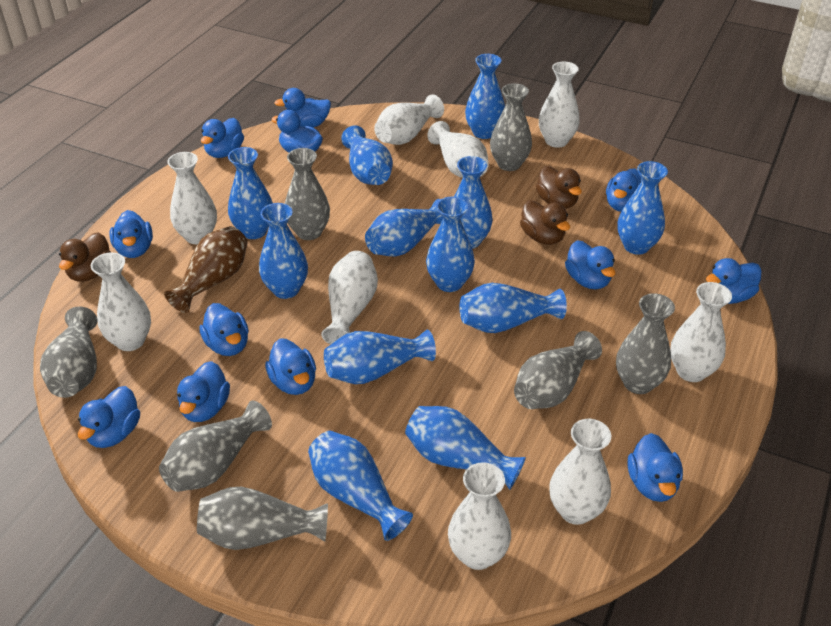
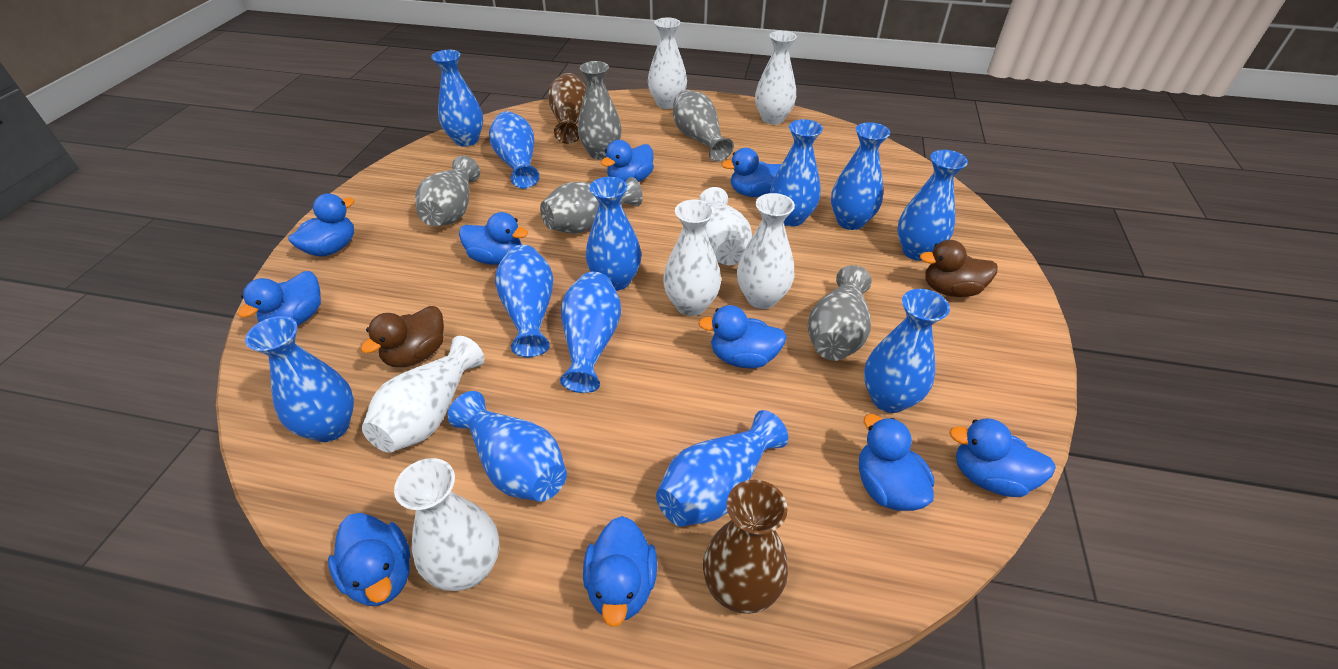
blue duck: [78,386,140,448] [109,210,153,258] [177,361,230,422] [199,303,249,356] [201,118,244,158] [265,338,316,395] [271,110,323,153] [274,88,331,128] [565,240,616,289] [606,168,641,212] [628,433,683,502] [706,258,762,304] = 12 -> [238,271,321,326] [288,193,354,257] [328,513,410,606] [459,212,528,265] [583,516,657,627] [601,140,654,182] [698,305,787,368] [722,148,782,197] [859,414,934,511] [949,418,1056,497] = 10
brown duck: [59,232,111,282] [520,200,570,245] [536,166,582,209] = 3 -> [361,306,444,367] [920,240,998,297] = 2
brown vase: [164,226,247,313] = 1 -> [548,73,586,144] [703,480,788,614] = 2
grey vase: [40,306,97,398] [159,401,272,492] [197,487,328,550] [285,148,330,240] [490,83,532,171] [514,331,602,409] [616,293,675,394] = 7 -> [415,156,480,226] [540,177,643,234] [577,61,622,160] [673,90,734,162] [808,265,872,361] = 5
white vase: [91,252,151,351] [167,152,217,244] [321,251,378,345] [374,94,444,145] [427,121,489,178] [448,462,511,570] [539,62,580,148] [549,419,611,525] [670,282,732,382] = 9 -> [362,336,484,453] [394,458,499,591] [648,17,687,109] [663,200,721,316] [699,187,752,265] [737,193,795,309] [755,31,797,125] = 7

